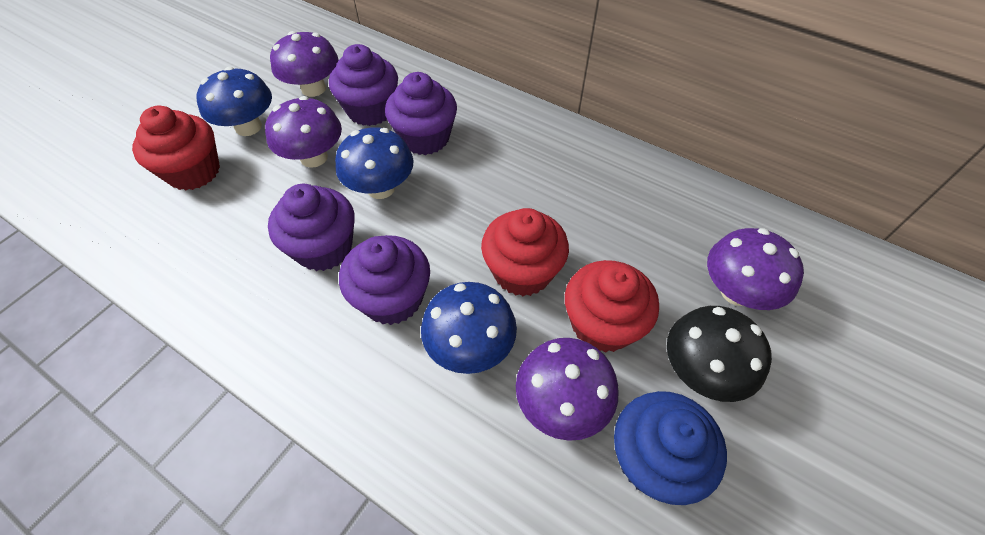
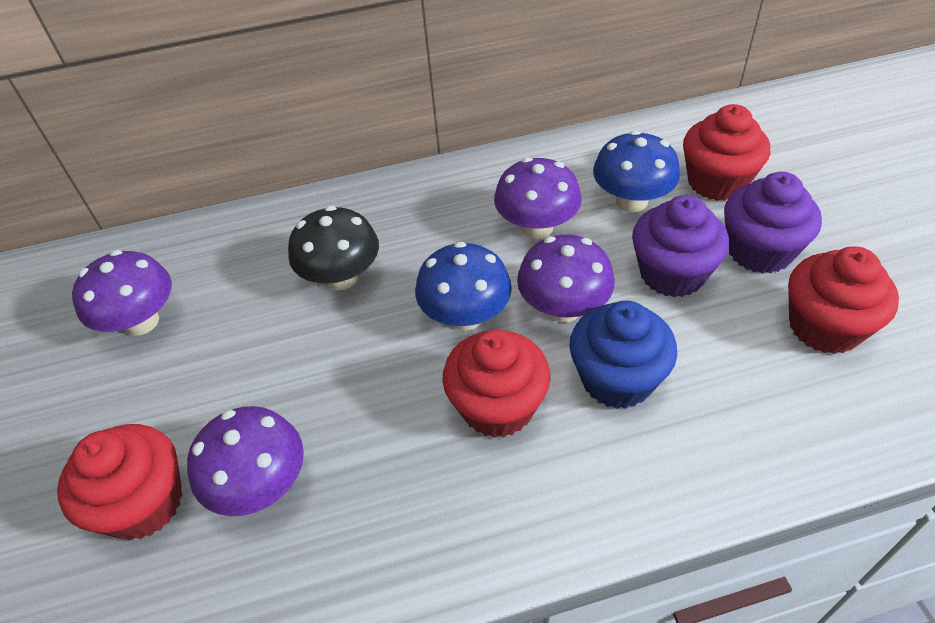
blue mushroom: [196,67,272,136] [335,127,414,199] [421,282,517,374] = 3 -> [415,242,512,330] [593,130,680,212] = 2
purple cupcake: [268,184,355,271] [329,44,398,126] [339,235,430,325] [385,72,457,155] = 4 -> [632,195,729,297] [724,172,822,274] = 2
red cupcake: [132,106,220,191] [481,208,569,296] [565,260,659,353] = 3 -> [57,424,182,540] [442,329,551,438] [683,104,770,201] [788,246,899,354] = 4

